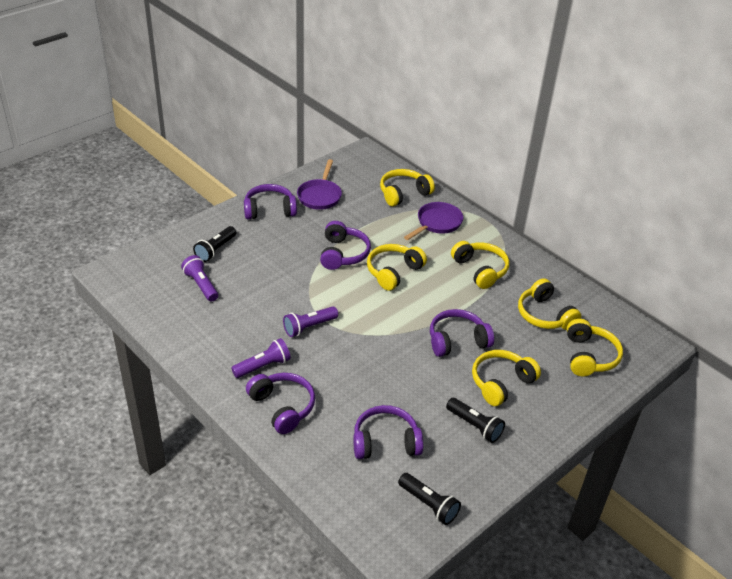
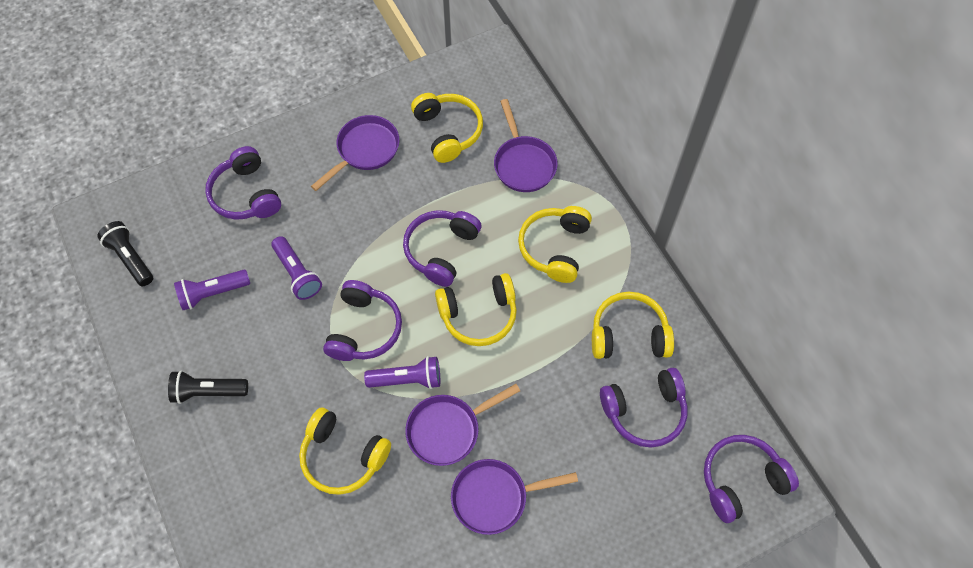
black flashlight: [193,226,237,262] [398,473,461,525] [446,398,505,443] = 3 -> [97,221,153,286] [168,371,248,404] = 2
purple pan: [297,159,342,210] [404,202,463,240] = 2 -> [311,115,399,191] [405,384,520,466] [451,459,578,535] [494,99,558,192] = 4
yellow headphones: [367,244,427,291] [380,169,435,207] [451,241,509,289] [472,350,541,406] [518,278,581,330] [567,319,623,376] = 6 -> [299,408,391,495] [411,93,483,163] [435,273,517,346] [518,206,592,283] [592,292,674,359] = 5

